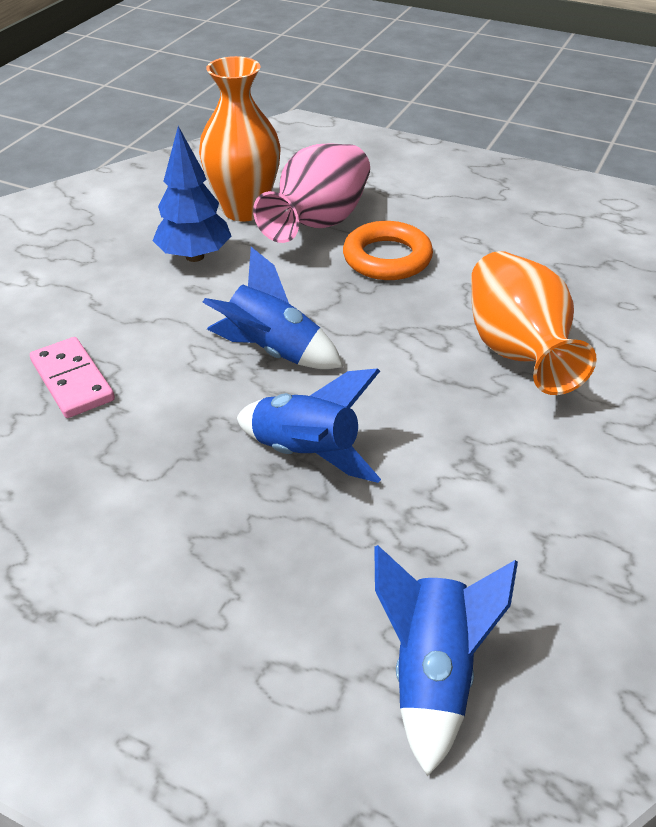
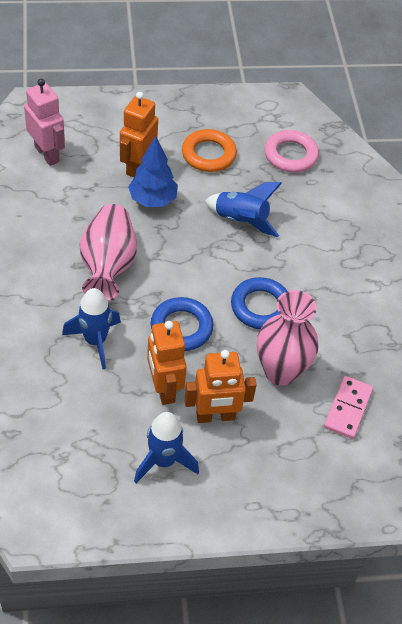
blue ring: none = 0 -> [151,297,213,351] [231,277,287,329] = 2
orange robot: none = 0 -> [120,92,158,178] [147,321,187,405] [184,350,257,423] = 3
orange vase: [199,56,281,222] [471,251,597,395] = 2 -> none = 0
pink ring: none = 0 -> [265,130,319,172] = 1
pink robot: none = 0 -> [24,79,65,166] = 1
pink vase: [253,144,370,243] = 1 -> [80,204,137,302] [257,290,319,386] = 2

